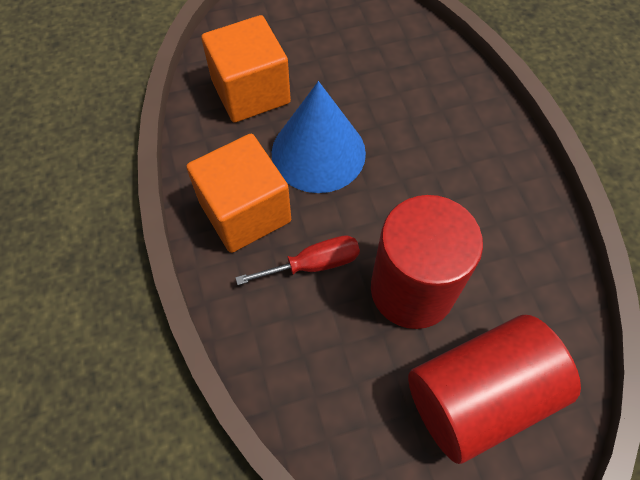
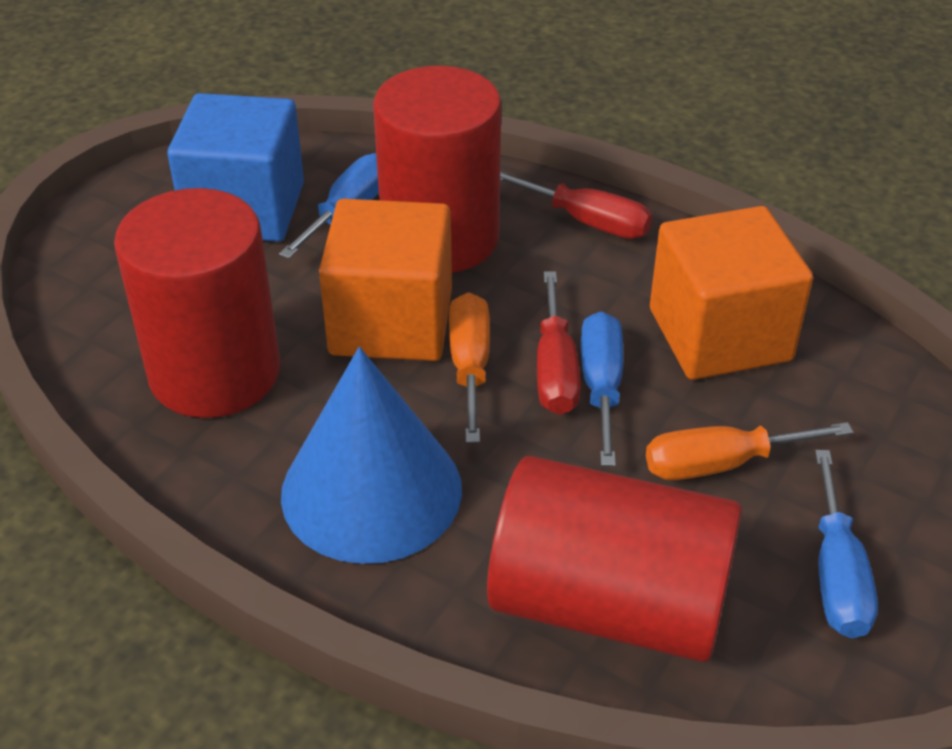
blue cube: none = 0 -> [167,93,304,242] = 1
blue screwdriver: none = 0 -> [279,153,379,259] [581,311,623,467] [815,450,878,638] = 3
orange screwdriver: none = 0 -> [449,292,490,443] [646,422,854,480] = 2
red cylinder: [371,195,483,329] [408,315,581,464] = 2 -> [114,188,280,418] [373,66,501,273] [487,456,742,662] = 3
red screwdriver: [235,235,360,285] = 1 -> [500,172,652,239] [537,271,581,415] = 2

